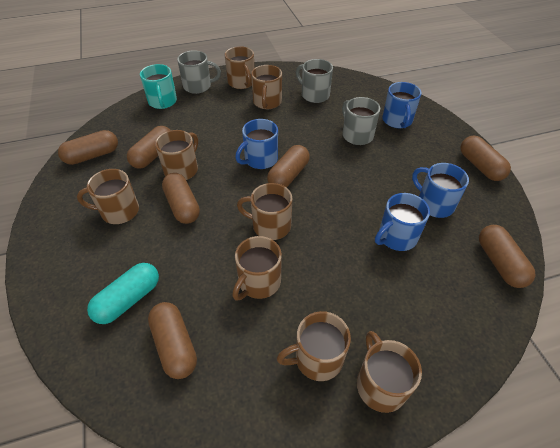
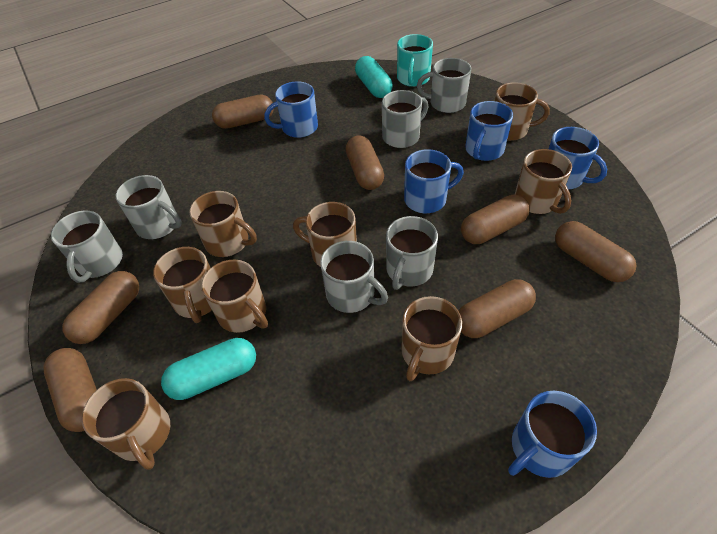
blue mug: [235,119,278,169] [375,193,430,251] [382,82,422,128] [412,163,469,218] = 4 -> [264,81,318,138] [404,149,464,213] [465,101,513,161] [508,391,597,478] [549,127,607,189] = 5
grey mug: [177,50,221,94] [296,59,333,103] [342,97,380,145] = 3 -> [51,210,123,283] [116,175,182,239] [320,241,388,313] [382,90,428,148] [386,216,438,290] [417,58,471,113] = 6
turquoise capsule: [87,263,159,324] = 1 -> [161,338,256,400] [355,56,393,98] = 2

